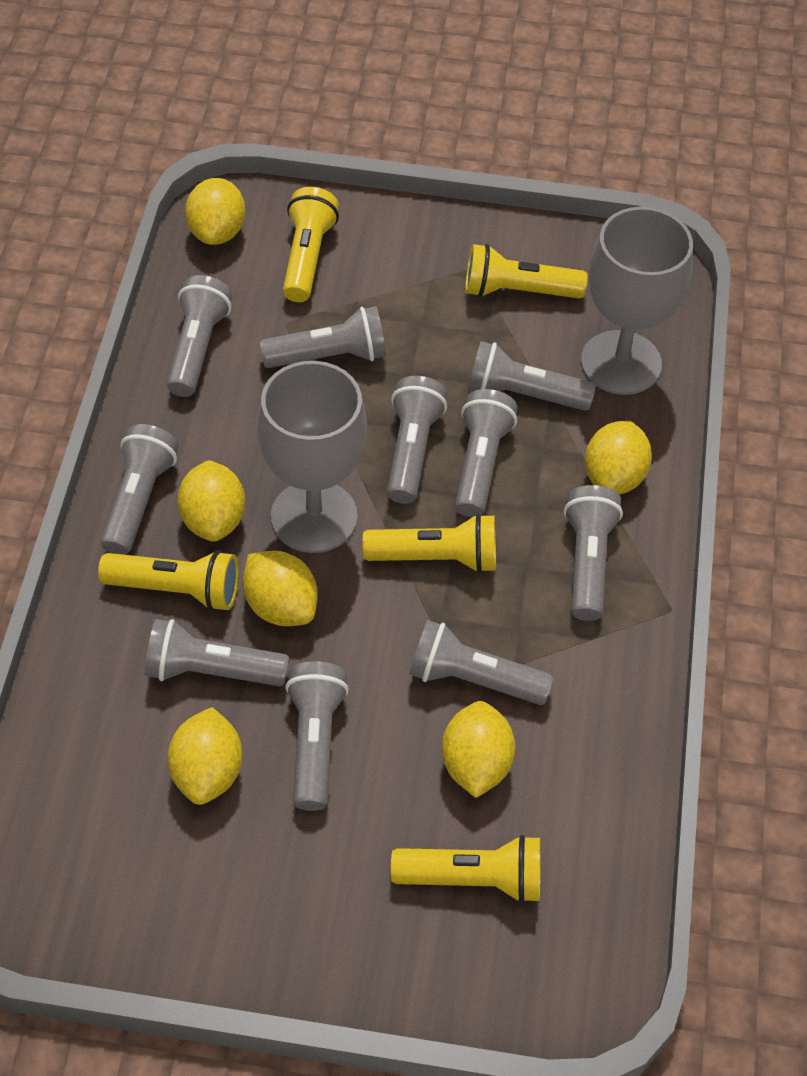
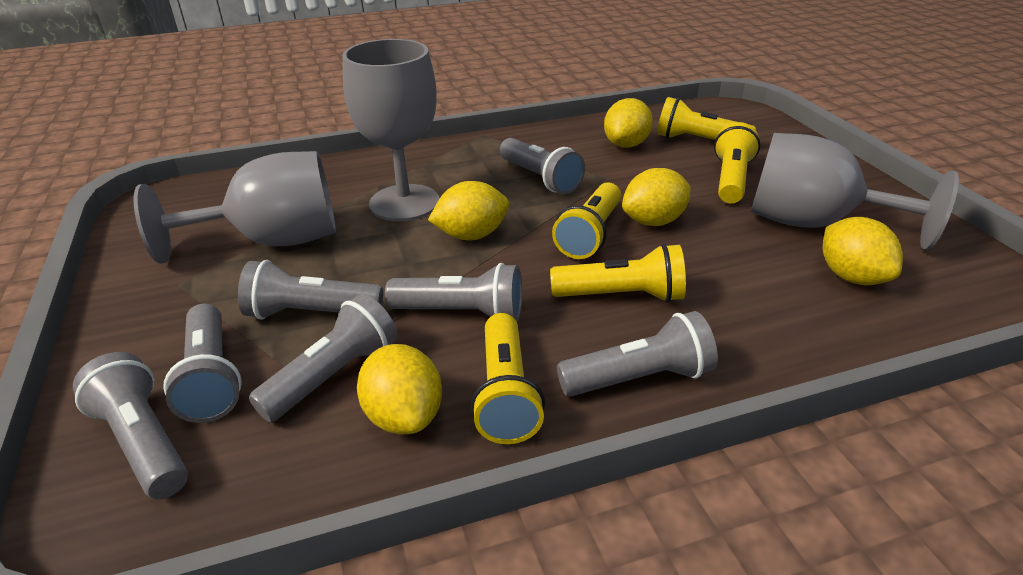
grey flashlight: [101,424,179,555] [145,619,289,687] [167,275,232,397] [260,306,386,368] [285,661,349,811] [387,376,447,504] [409,620,554,705] [455,389,517,517] [467,341,596,411] [564,485,623,621] = 10 -> [73,352,188,499] [163,304,242,423] [238,260,383,320] [249,294,397,422] [385,263,522,321] [500,138,585,194] [557,311,718,397] = 7
grey goblet: [257,361,367,553] [581,207,693,395] = 2 -> [134,151,336,264] [343,39,439,221] [751,133,959,250] = 3
yellow lemon: [167,707,243,805] [177,460,245,542] [185,178,245,245] [243,551,318,626] [442,701,516,798] [585,421,652,494] = 6 -> [357,344,442,434] [428,181,509,240] [604,98,653,148] [622,168,691,226] [823,217,903,285] = 5

